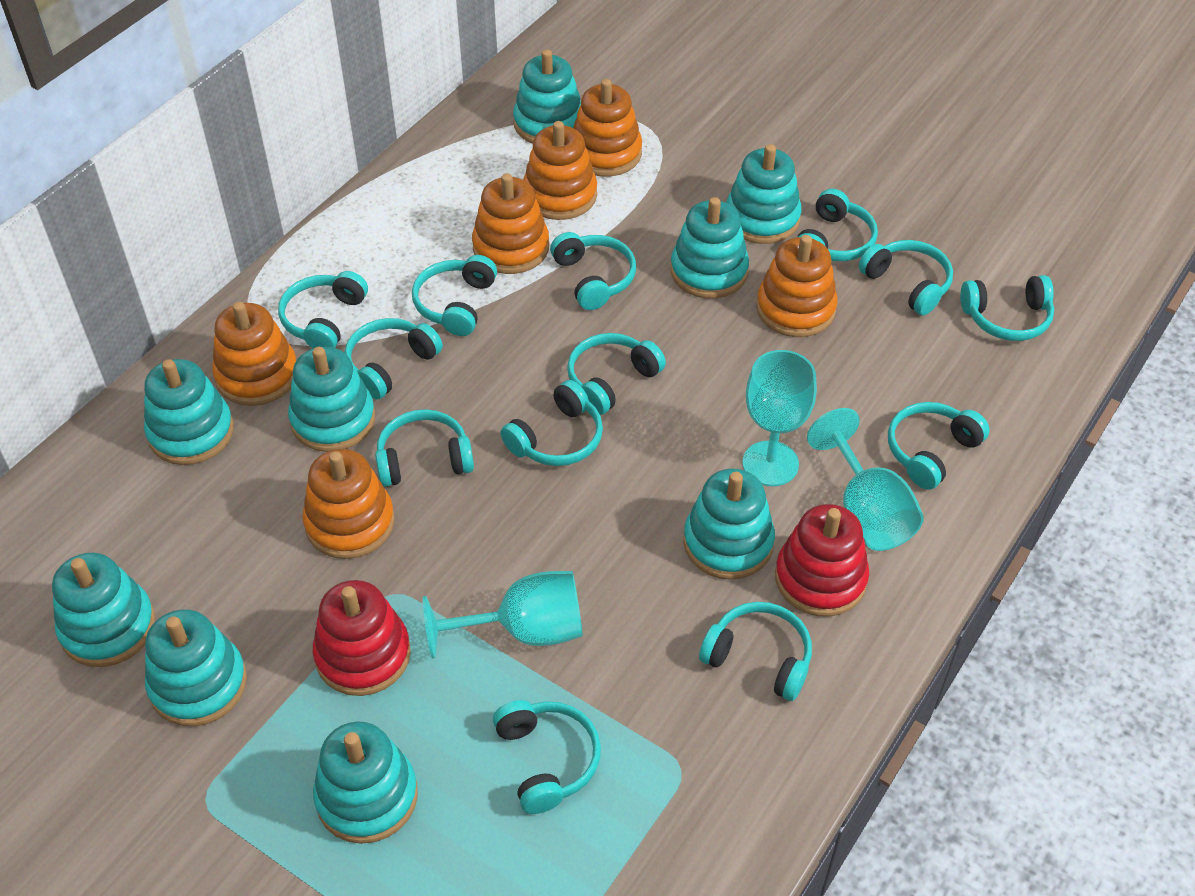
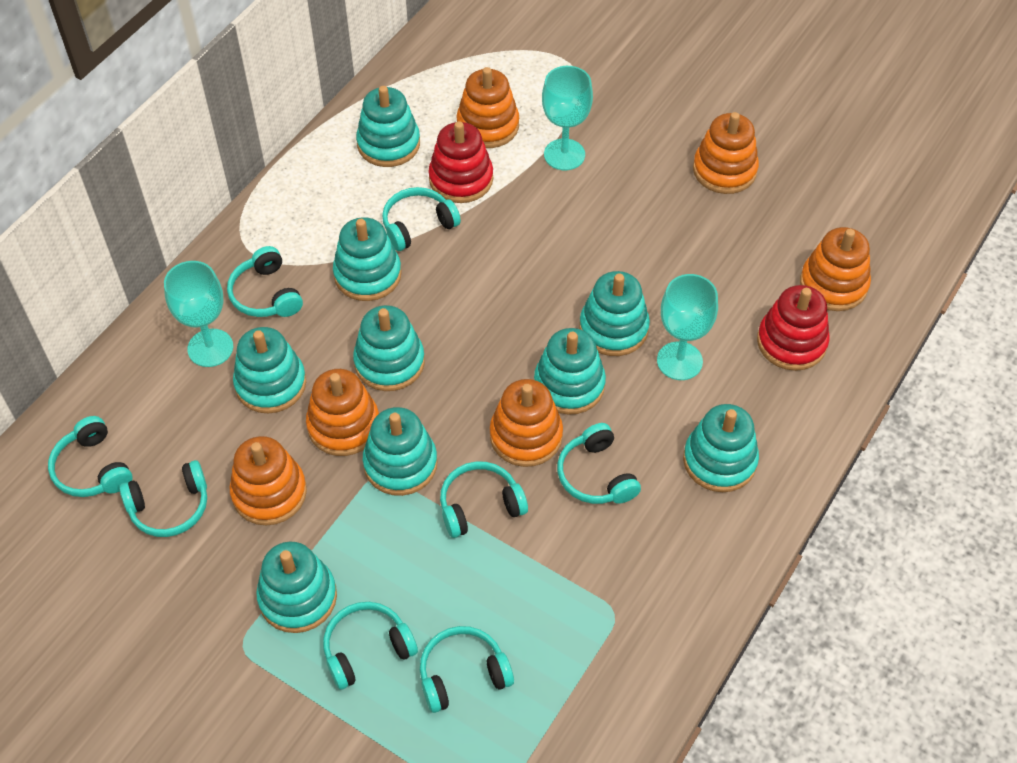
turquoise headphones: [278,271,368,349] [345,318,443,399] [375,409,474,487] [412,255,497,336] [493,700,601,814] [501,380,603,466] [550,232,636,310] [567,333,666,415] [699,602,812,701] [797,189,878,261] [859,240,953,315] [888,402,990,490] [960,275,1054,341] = 13 -> [48,416,133,497] [119,460,207,537] [227,246,303,317] [323,602,418,690] [382,187,461,251] [420,626,514,713] [440,461,528,538] [557,423,641,504] = 8

